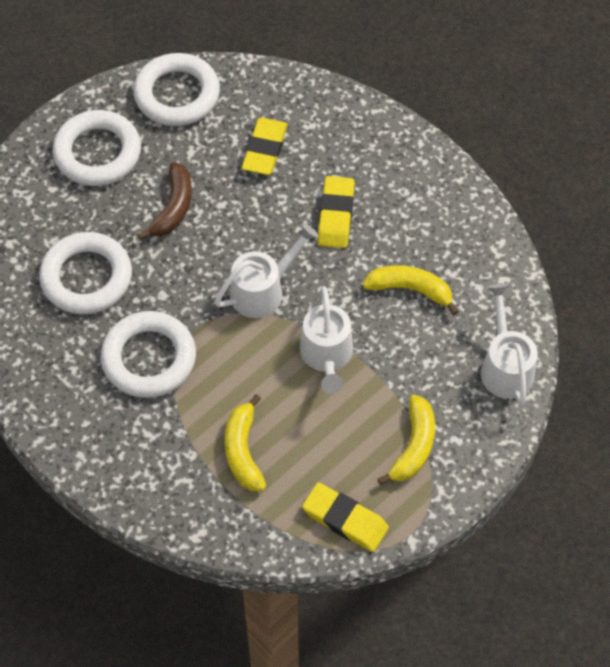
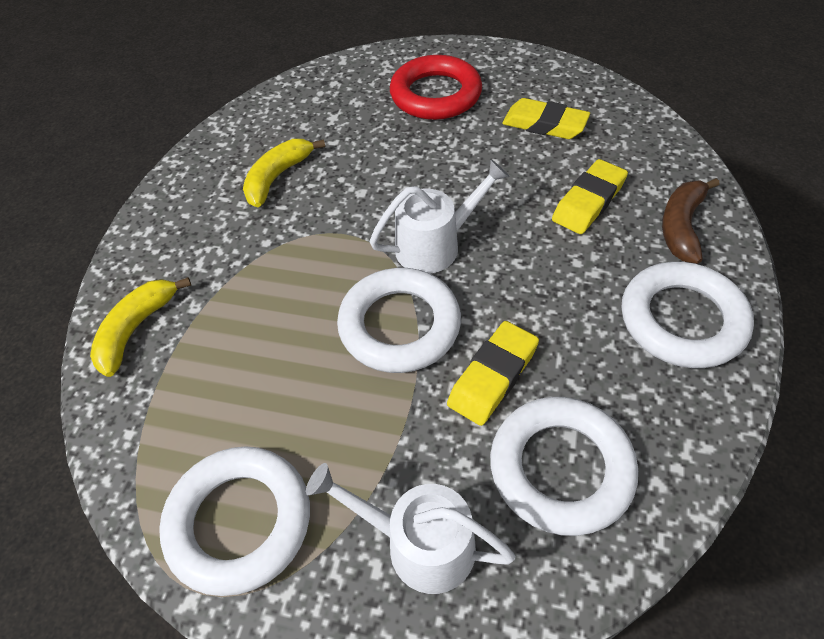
red ring: none = 0 -> [390,55,482,120] = 1
white watering can: [214,223,318,318] [300,286,353,394] [481,284,538,405] = 3 -> [306,463,516,594] [369,159,510,273] = 2
yellow banana: [224,394,266,491] [363,265,459,315] [378,395,435,485] = 3 -> [90,277,191,377] [243,139,325,207] = 2

